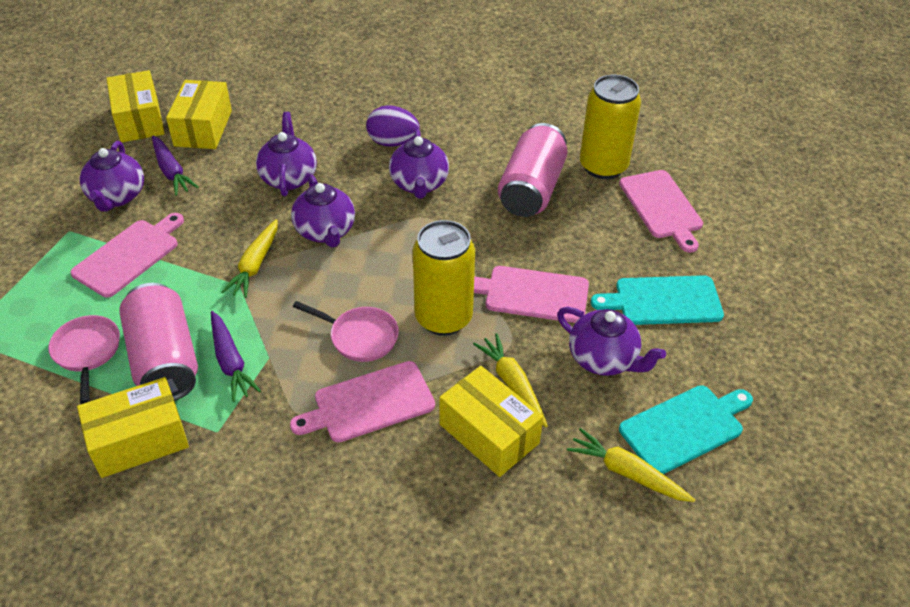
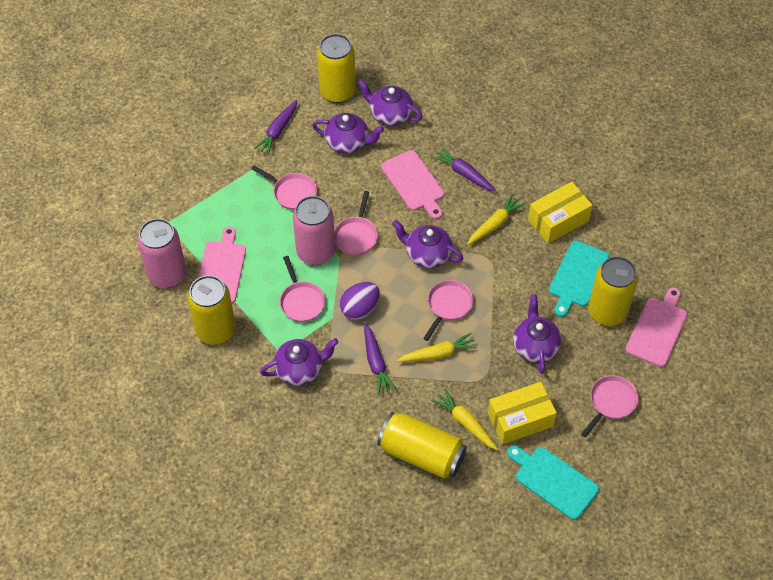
pink cutting board: [70,213,184,297] [290,361,435,443] [474,266,589,323] [619,170,703,253] = 4 -> [198,226,246,303] [381,150,444,219] [625,287,687,367] = 3
pink pan: [48,315,120,404] [293,301,399,362] = 2 -> [251,165,317,210] [280,256,325,322] [334,191,378,255] [423,280,473,341] [581,375,638,438] = 5
purple carrot: [152,136,199,196] [211,311,261,402] = 2 -> [254,100,297,155] [364,323,397,395] [432,147,496,192] = 3
yellow box: [77,377,189,478] [107,70,165,142] [166,80,232,149] [439,366,543,477] = 4 -> [488,382,557,445] [528,182,593,243] = 2
yellow can: [413,220,475,335] [580,75,641,179] = 2 -> [187,275,236,345] [317,34,356,103] [377,412,467,478] [588,256,638,326] = 4

